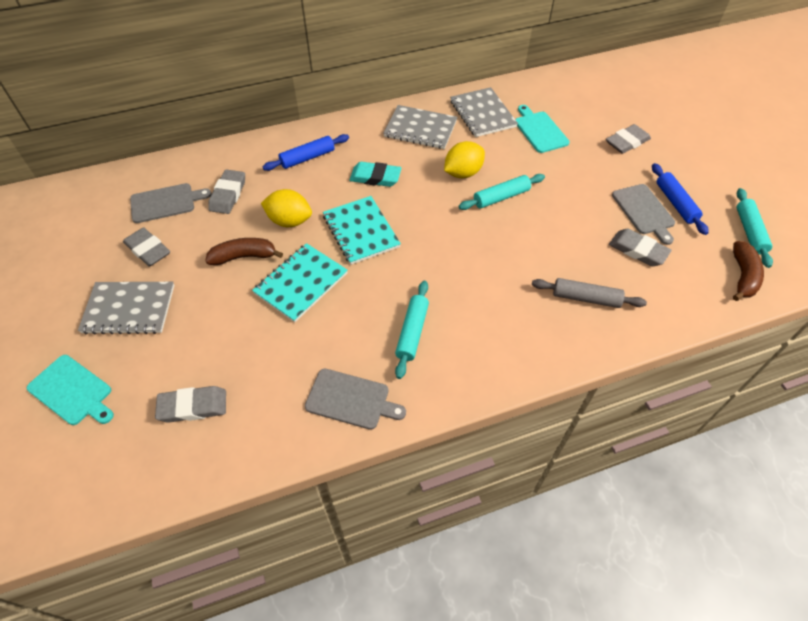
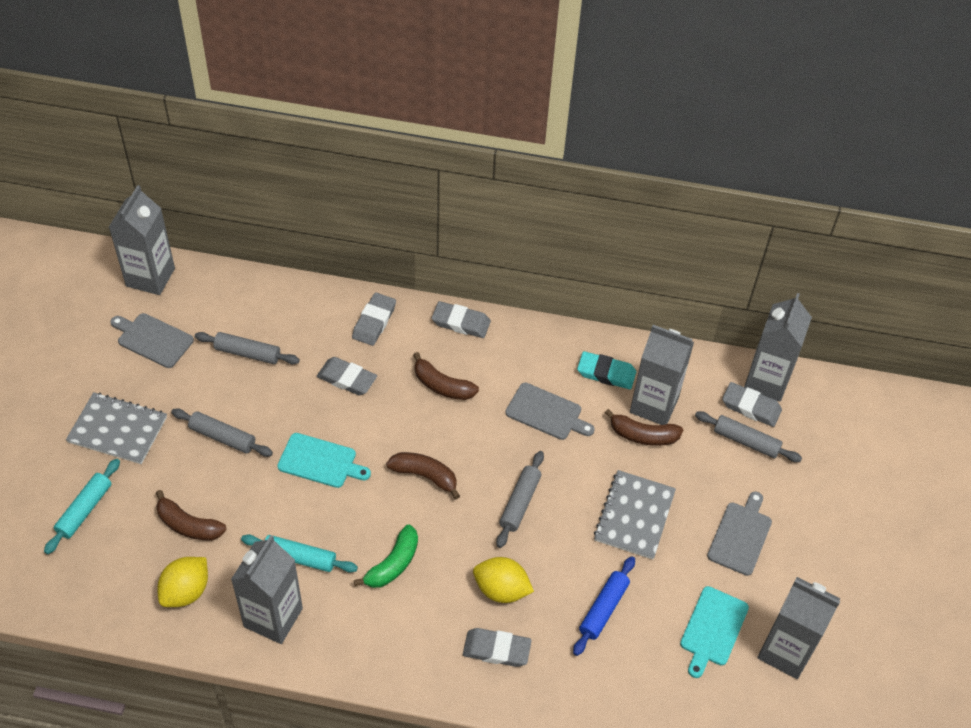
blue rolling pin: [263,134,349,171] [652,163,709,235] = 2 -> [573,556,635,656] = 1
brown banana: [205,238,283,265] [733,241,764,301] = 2 -> [156,490,226,540] [386,452,460,499] [413,352,479,400] [605,409,683,446] = 4
green banana: none = 0 -> [354,525,418,588] = 1
grey carton: none = 0 -> [109,185,175,295] [231,535,303,644] [630,325,694,425] [744,293,812,402] [757,577,840,679] = 5
grey notebook: [78,282,174,335] [383,105,457,149] [450,87,518,137] = 3 -> [66,392,167,464] [594,470,676,559] = 2
grey rolling pin: [532,278,647,308] = 1 -> [171,408,273,457] [195,332,300,364] [496,451,544,548] [695,411,802,462] = 4
turquoise notebook: [252,243,348,322] [323,196,401,265] = 2 -> none = 0
turquoise rolling pin: [395,281,429,379] [459,174,545,210] [737,188,773,268] = 3 -> [44,459,120,554] [241,534,358,573] = 2

